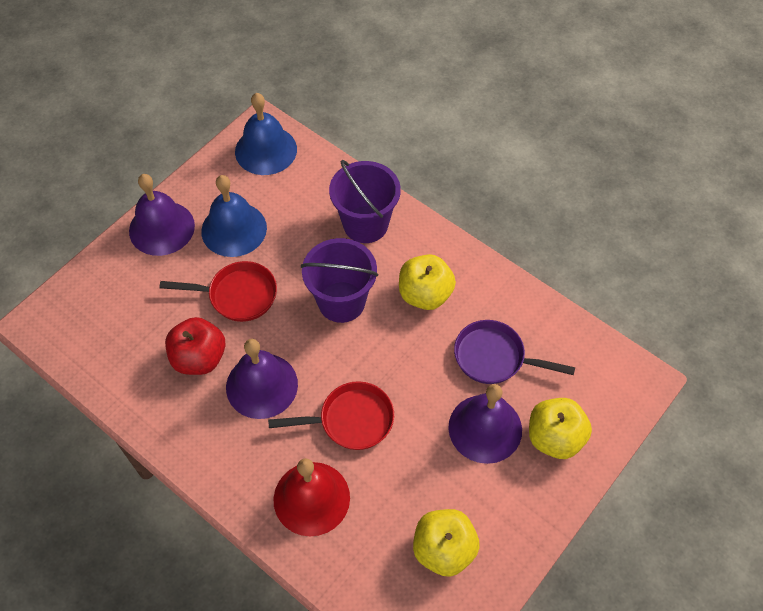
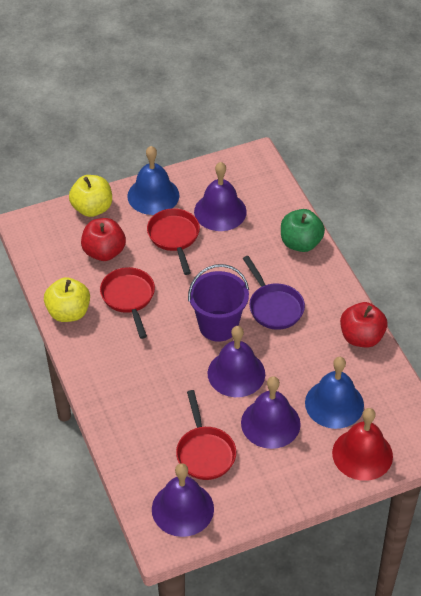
green apple: none = 0 -> [281,209,325,252] = 1
purple bell: [129,174,195,256] [226,339,298,419] [448,384,522,464] = 3 -> [152,463,214,537] [194,162,247,231] [208,326,265,397] [241,376,301,449] = 4
purple bucket: [301,238,378,323] [329,160,401,243] = 2 -> [188,264,249,342] = 1
red apple: [165,317,225,375] = 1 -> [81,218,126,261] [340,302,387,348] = 2
red pan: [159,261,277,322] [268,381,394,450] = 2 -> [100,267,155,339] [147,208,200,275] [176,390,236,480] = 3
yellow apple: [399,254,456,310] [413,509,480,577] [529,398,592,459] = 3 -> [44,277,90,322] [69,175,112,217] = 2

